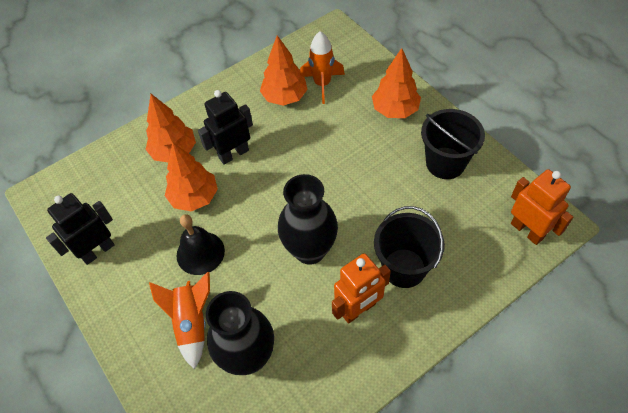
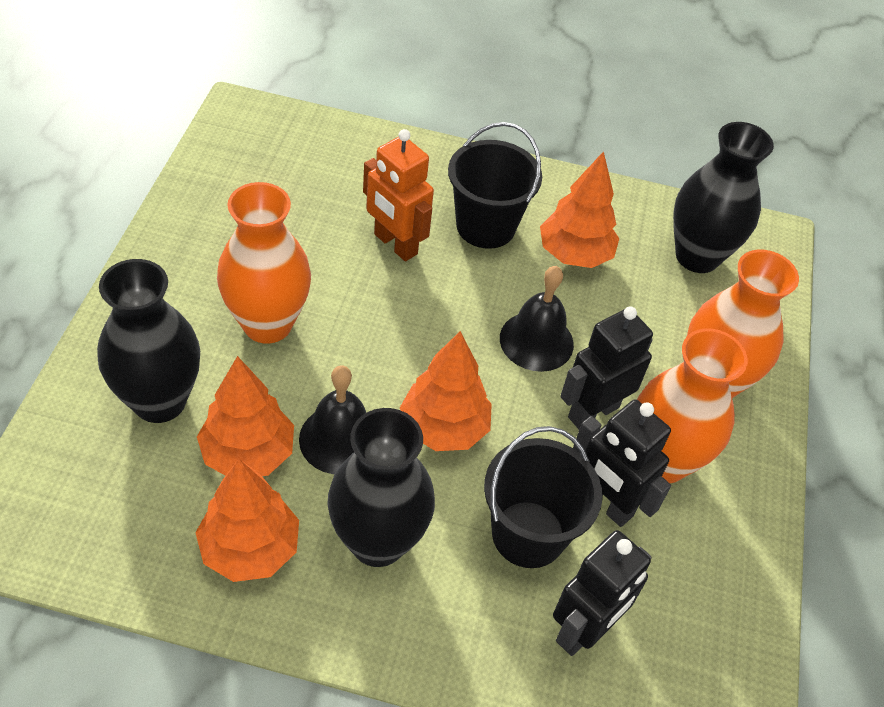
black bell: [176,214,225,275] = 1 -> [299,365,366,474] [500,266,574,372] = 2
black robot: [46,193,115,265] [198,90,253,165] = 2 -> [553,530,652,656] [560,306,653,429] [573,399,671,527] = 3
black vase: [206,291,274,375] [278,174,338,265] = 2 -> [97,259,200,423] [327,408,435,567] [673,122,774,273] = 3
orange robot: [332,253,391,324] [511,169,573,245] = 2 -> [363,129,434,261] = 1
orange rocket: [149,272,210,369] [300,31,345,104] = 2 -> none = 0
orange vase: none = 0 -> [217,182,311,344] [637,328,748,483] [687,249,799,398] = 3

